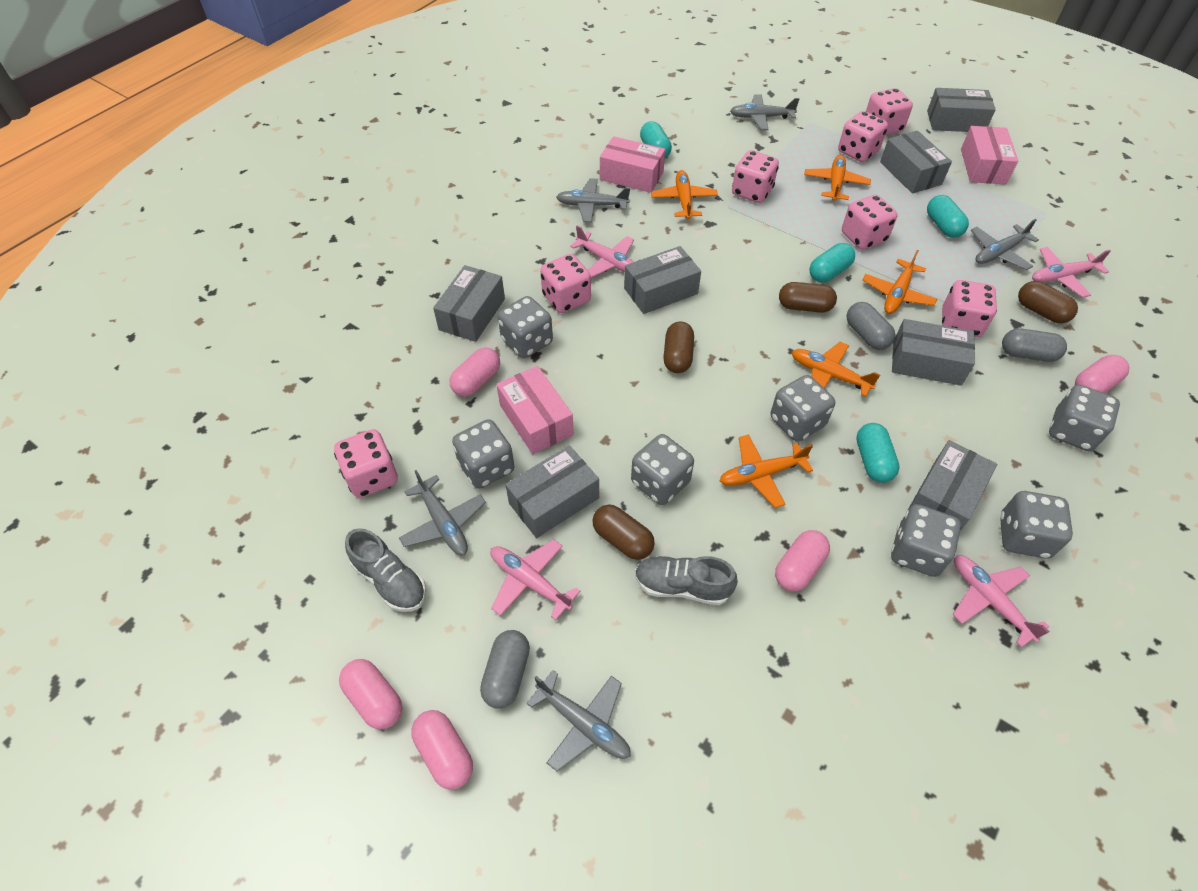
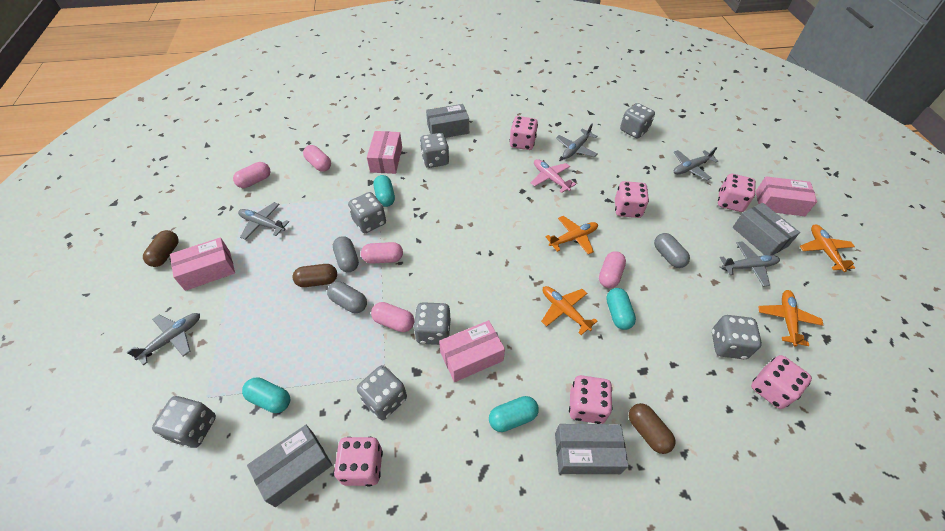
brown capsule: [592,505,655,560] [663,322,694,373] [779,282,837,313] [1018,281,1078,323] = 4 -> [143,230,178,267] [292,264,337,287] [629,403,675,454] = 3
grey box: [433,265,505,342] [505,445,599,538] [624,246,701,314] [880,131,952,194] [892,319,975,386] [907,440,997,531] [927,88,996,132] = 7 -> [247,425,332,507] [426,104,469,138] [555,424,629,474] [733,203,800,255] = 4
grey shoe: [345,528,426,612] [635,556,738,605] = 2 -> none = 0
orange plane: [651,170,718,220] [720,434,813,508] [792,342,880,397] [804,155,871,201] [862,250,937,314] = 5 -> [541,286,597,335] [545,216,598,254] [758,290,823,347] [800,225,855,272] = 4
pink box: [496,366,574,454] [600,136,665,193] [961,126,1018,184] = 3 -> [170,237,235,291] [367,131,402,174] [439,320,505,382] [755,176,817,216] = 4
pink dice: [334,429,398,498] [540,254,591,313] [732,150,779,203] [838,111,888,162] [842,195,898,250] [866,88,913,135] [942,280,997,337] = 7 -> [334,437,383,486] [509,116,538,150] [569,375,613,424] [615,181,649,218] [718,174,756,212] [751,355,812,409] = 6
pink plane: [490,539,581,620] [570,225,634,278] [953,555,1050,647] [1032,247,1111,297] = 4 -> [531,159,576,193] = 1

